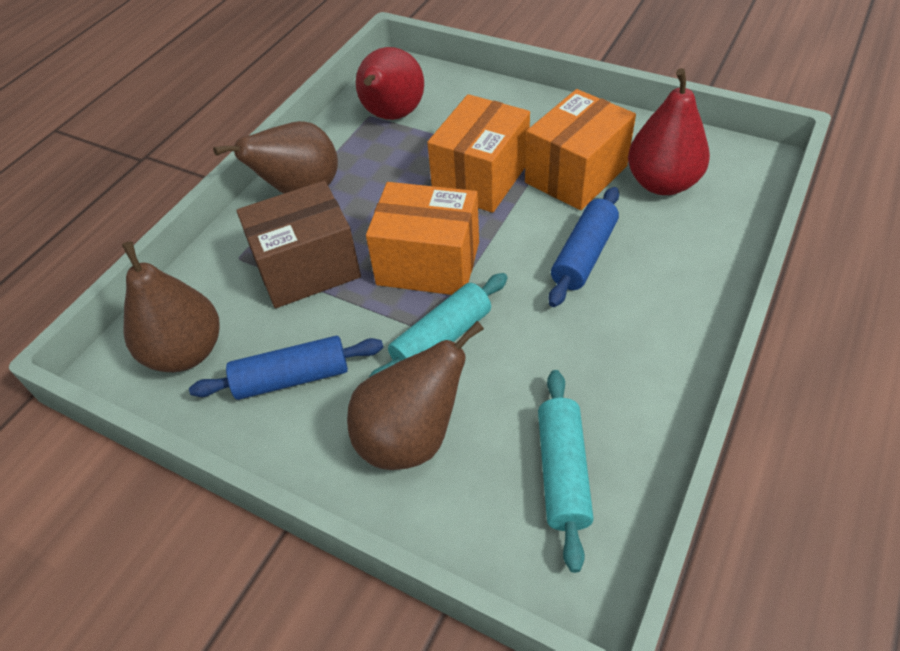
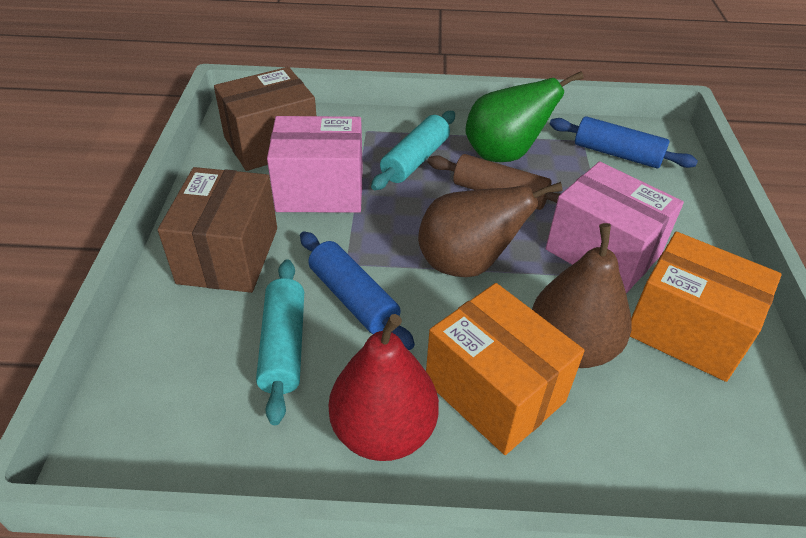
brown box: [236,181,361,308] = 1 -> [158,167,277,293] [214,67,316,171] = 2
brown pear: [122,241,220,372] [213,121,338,193] [347,321,484,470] = 3 -> [418,182,563,277] [532,223,631,368] = 2
brown rolling pin: none = 0 -> [428,154,560,210] = 1
green pear: none = 0 -> [465,71,584,162] = 1
orange box: [366,182,479,295] [427,94,530,213] [525,89,636,210] = 3 -> [426,283,584,455] [630,232,782,382] = 2
pink box: none = 0 -> [267,116,363,213] [546,162,684,294] = 2
red pear: [356,47,424,120] [628,68,710,195] = 2 -> [329,314,439,461] = 1

